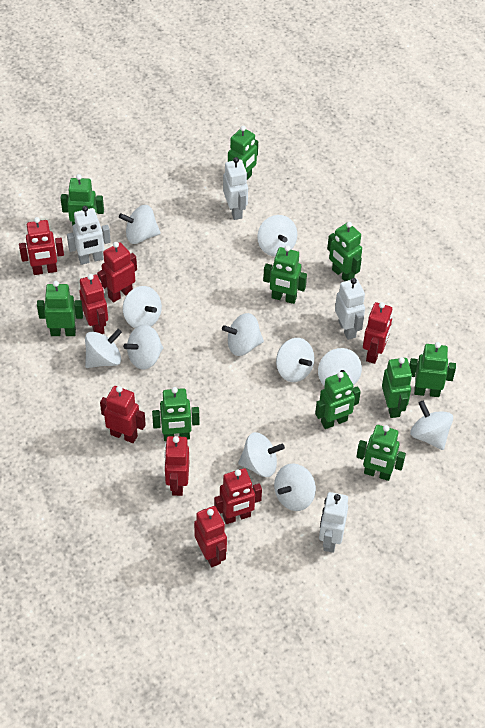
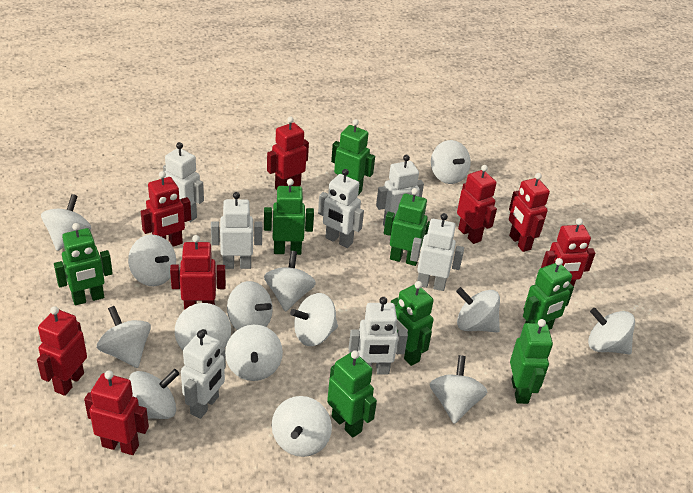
green robot: [37,281,83,336] [61,174,104,227] [152,387,199,441] [228,126,258,180] [263,245,307,304] [315,372,361,429] [327,222,362,281] [356,425,406,481] [382,357,412,418] [409,342,456,397] = 10 -> [54,223,113,305] [264,179,314,255] [327,350,377,438] [331,119,375,195] [384,188,430,266] [391,281,434,366] [510,319,553,404] [523,258,574,330] = 8
white robot: [67,206,111,265] [223,157,248,220] [319,492,348,553] [335,278,365,340] = 4 -> [163,142,204,222] [181,330,226,419] [211,192,262,269] [318,169,364,248] [349,297,408,375] [376,155,424,226] [410,213,464,291] = 7
white spinning top: [85,329,122,368] [119,205,161,244] [123,286,162,328] [123,325,163,369] [222,313,264,356] [238,432,285,477] [257,215,297,256] [274,463,316,511] [276,338,314,382] [318,348,362,386] [410,401,453,450] = 11 -> [41,194,91,251] [97,306,151,368] [128,234,176,286] [129,369,179,419] [175,303,231,350] [225,325,283,381] [227,281,273,330] [264,251,316,312] [272,396,332,457] [290,293,338,346] [430,355,487,424] [431,140,471,184] [456,287,500,333] [588,308,635,354] = 14

